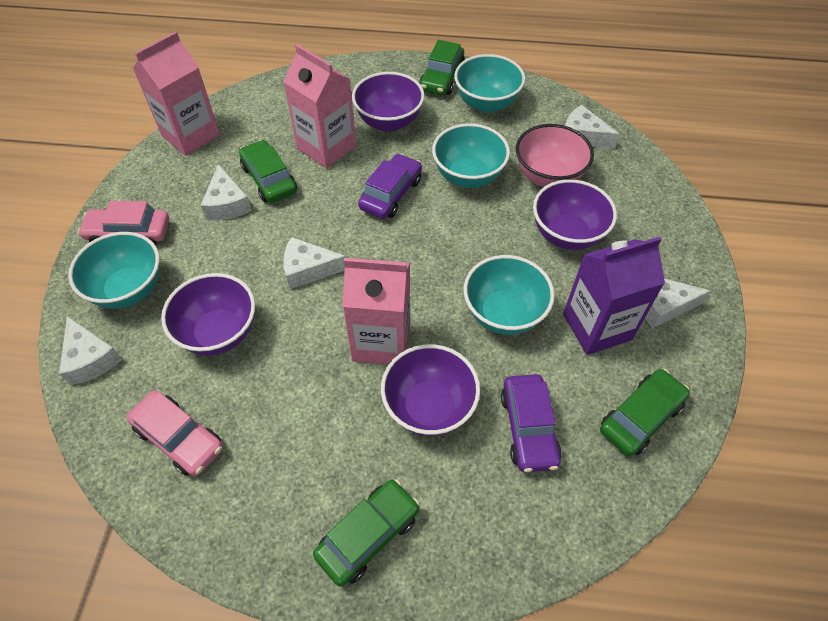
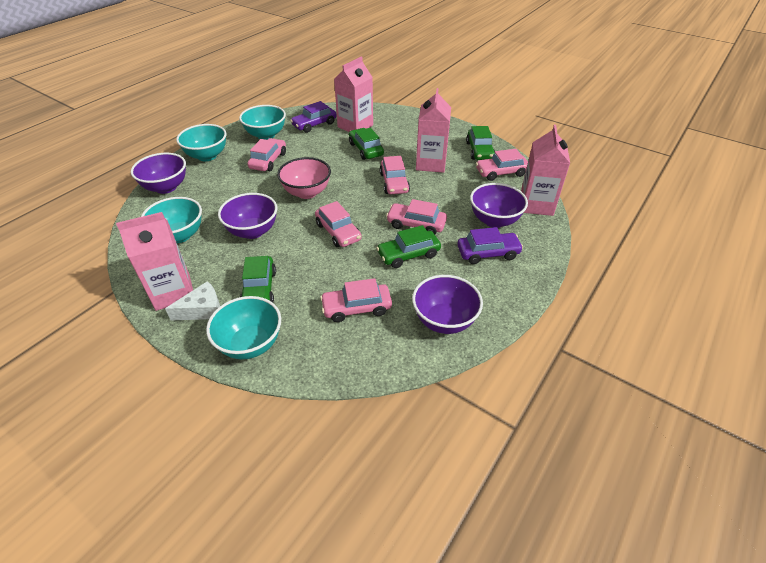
pink car: [78,201,169,245] [127,390,223,476] = 2 -> [247,138,286,171] [315,201,362,247] [320,278,392,322] [380,156,410,194] [386,199,447,234] [476,149,528,181] = 6
pink carton: [133,31,220,156] [283,44,356,169] [343,258,410,365] = 3 -> [116,212,193,311] [334,57,373,132] [416,88,451,173] [521,125,570,216] = 4
purple carton: [563,237,665,355] = 1 -> none = 0
white cheese: [59,316,122,385] [201,164,252,220] [283,237,346,289] [565,105,619,149] [645,278,711,328] = 5 -> [165,281,220,321] = 1

